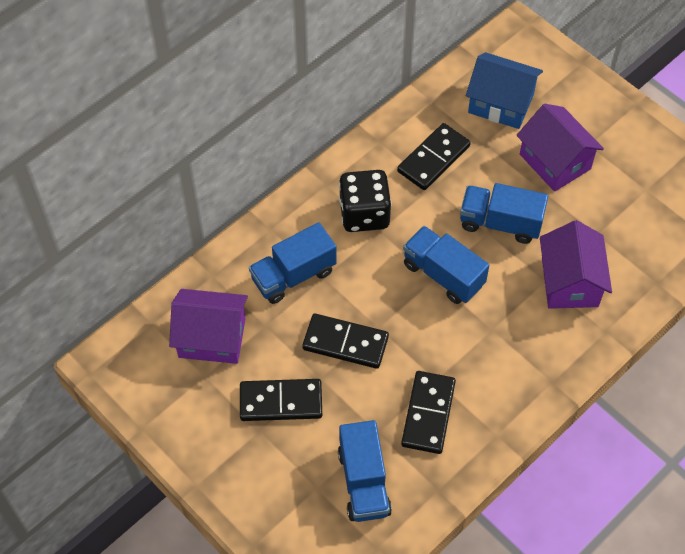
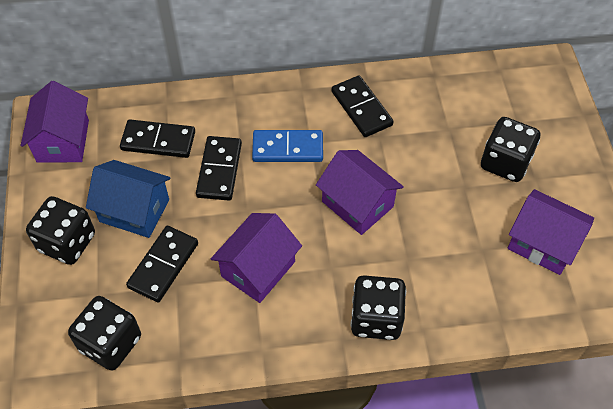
black dice: [339,170,392,232] = 1 -> [26,196,95,265] [68,296,141,371] [351,275,406,340] [481,117,540,182] = 4
blue domino: none = 0 -> [252,130,323,162] = 1
blue truck: [249,222,337,304] [338,420,392,522] [403,226,489,304] [460,183,548,244] = 4 -> none = 0
purple house: [169,289,248,364] [516,104,604,192] [540,220,612,309] = 3 -> [21,81,89,163] [211,213,302,303] [316,150,404,235] [508,189,594,275] = 4

